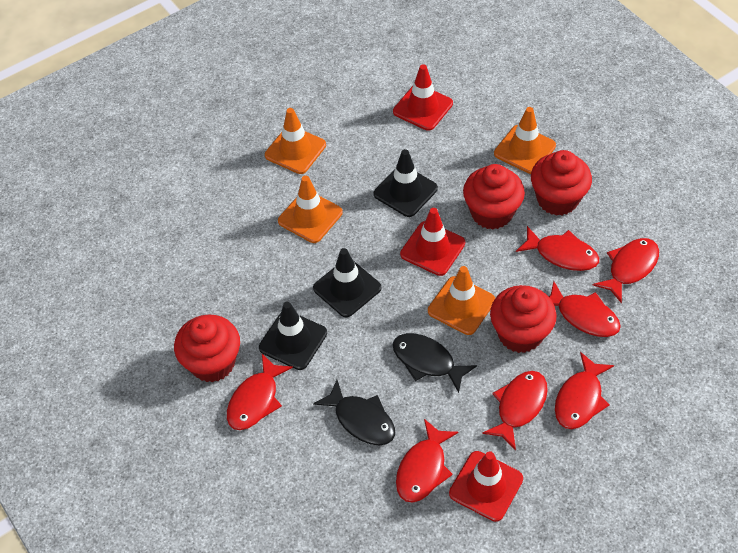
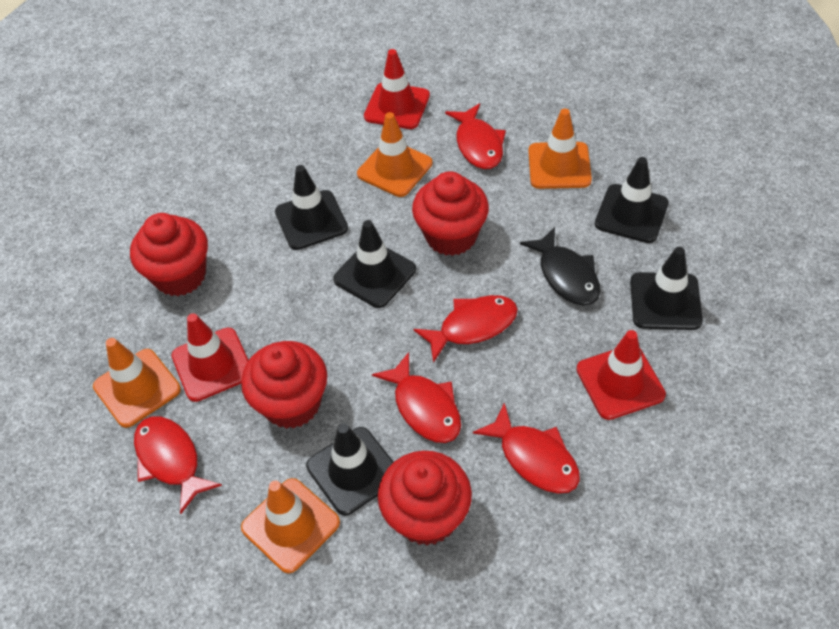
black fish: [313,380,395,445] [392,333,477,393] = 2 -> [520,227,600,306] = 1
black traffic cone: [259,302,327,370] [313,248,381,317] [374,149,438,217] = 3 -> [275,165,348,250] [306,423,394,516] [333,220,416,308] [595,157,669,243] [630,247,703,330] = 5
red fish: [227,354,293,430] [396,419,458,503] [482,371,548,450] [516,226,599,271] [549,281,621,337] [555,352,614,429] [593,238,659,304] = 7 -> [134,416,222,514] [372,352,461,443] [413,295,518,363] [445,103,506,169] [473,402,580,494] = 5

